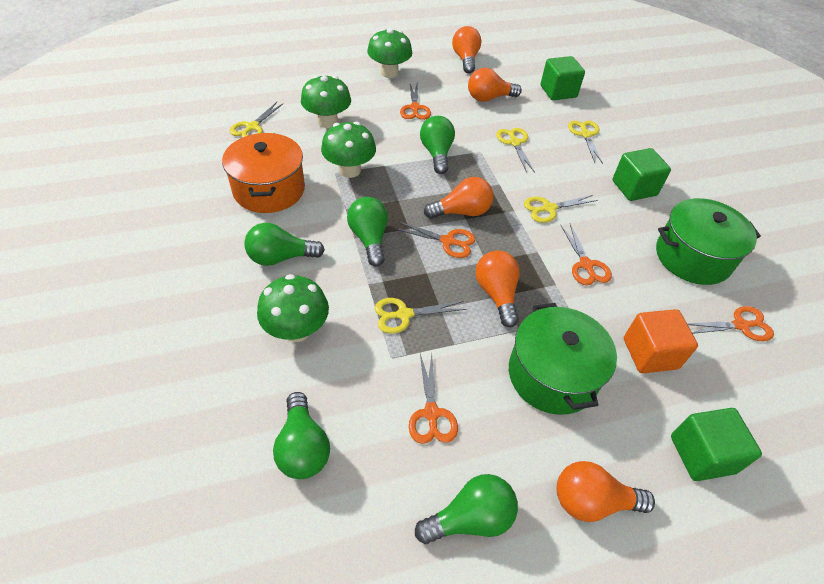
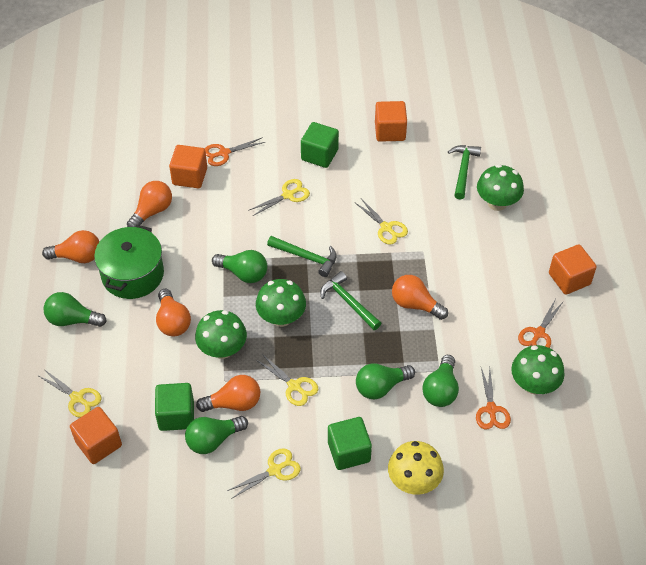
green hammer: none = 0 -> [267,236,337,277] [320,271,381,330] [448,145,481,200] = 3
green pot: [509,303,617,415] [656,198,761,285] = 2 -> [94,225,164,299] = 1
orange cube: [624,309,698,373] = 1 -> [70,407,122,464] [169,145,207,188] [375,101,407,142] [549,244,597,295] = 4
orange pot: [222,133,305,213] = 1 -> none = 0
orange scissors: [394,221,476,258] [400,84,431,120] [409,353,458,444] [561,224,612,285] [688,306,774,341] = 5 -> [205,137,265,166] [476,368,511,430] [518,299,564,348] = 3
yellow mushroom: none = 0 -> [388,441,444,495] = 1

